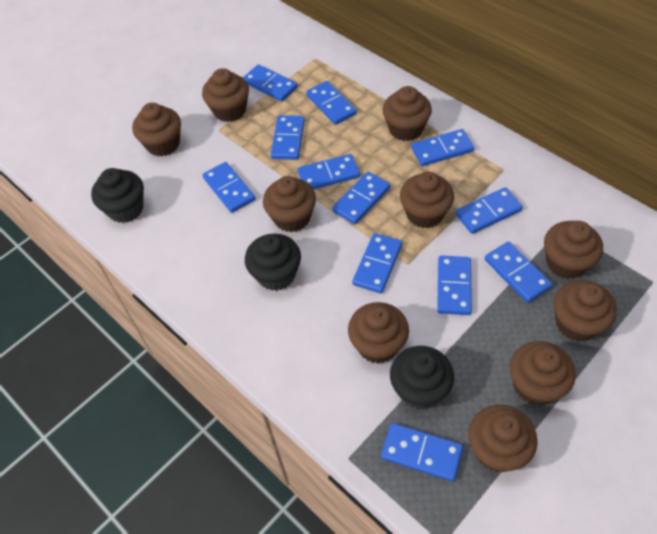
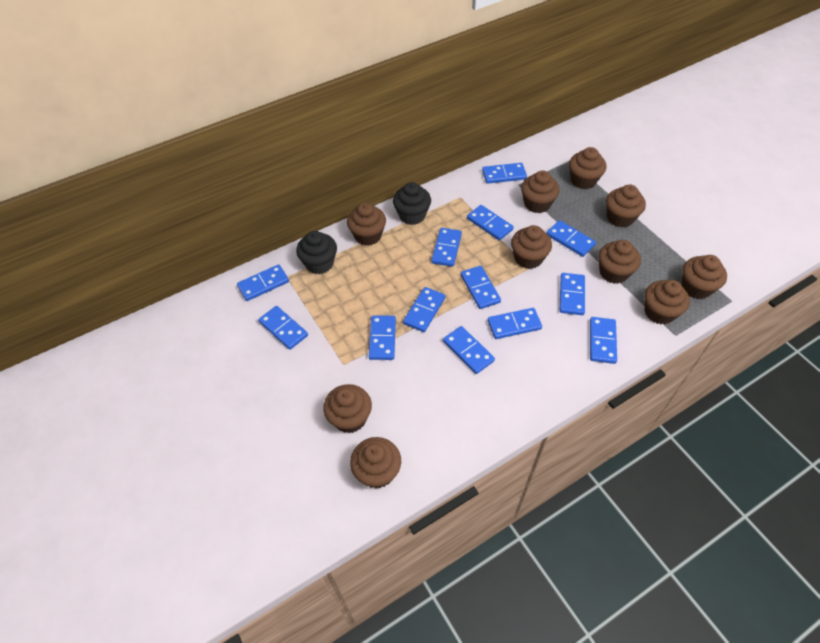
black cupcake: [91,168,144,223] [245,234,301,291] [390,346,454,409] = 3 -> [296,231,337,274] [393,182,431,225] = 2
blue domino: [203,162,256,213] [243,64,298,102] [271,115,305,160] [298,154,360,190] [306,81,357,125] [332,172,390,224] [352,233,402,293] [381,423,463,482] [411,129,474,166] [437,256,472,315] [455,187,523,234] [485,242,552,303] = 12 -> [237,264,289,301] [258,306,308,350] [369,316,396,360] [403,287,445,332] [431,228,462,267] [443,326,495,374] [461,266,501,309] [467,205,514,240] [482,163,527,184] [488,308,542,339] [547,220,596,257] [560,273,585,315] [590,317,617,364] = 13

